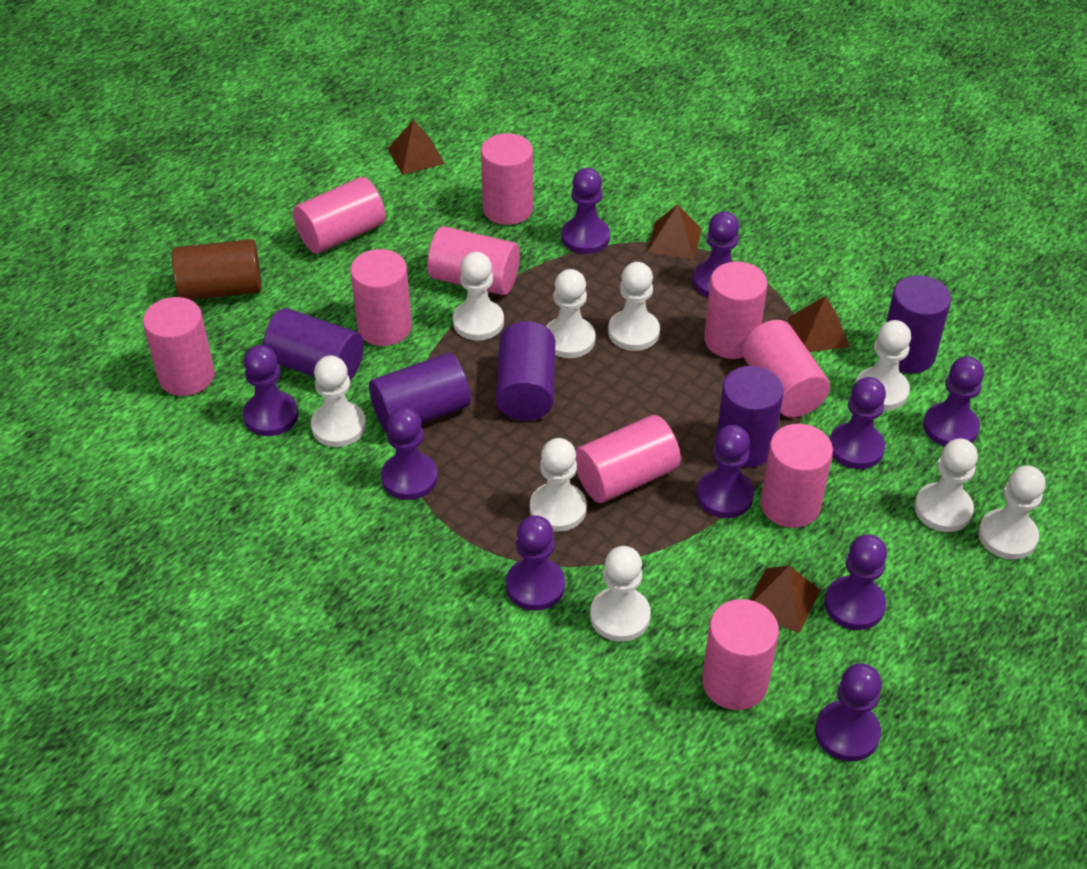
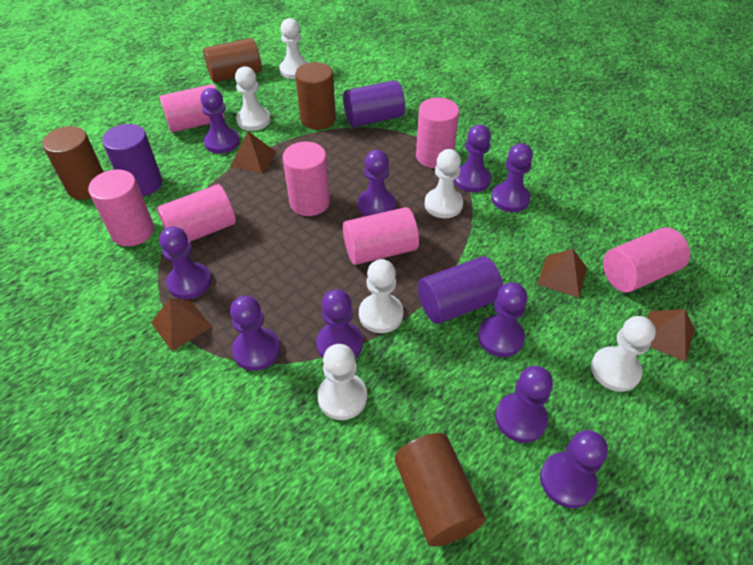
brown cylinder: [172,239,261,300] = 1 -> [42,126,104,200] [203,38,262,83] [295,62,336,130] [395,433,485,546] = 4
pink cylinder: [143,297,215,396] [293,177,386,254] [350,249,412,346] [427,226,520,295] [481,133,533,225] [575,415,681,503] [702,599,779,710] [704,261,767,359] [741,320,830,418] [761,424,833,528] = 10 -> [88,169,154,246] [157,184,236,242] [159,84,225,133] [283,141,330,216] [343,207,419,265] [416,98,459,168] [603,227,690,293] = 7
purple cylinder: [263,308,364,381] [369,353,471,432] [496,321,555,421] [716,366,783,468] [886,275,951,373] = 5 -> [102,124,162,196] [343,80,405,127] [418,256,503,324] = 3
white pawn: [311,356,366,447] [453,252,504,341] [530,438,587,531] [546,269,595,358] [590,546,651,642] [608,262,660,351] [856,320,911,411] [914,439,978,532] [978,465,1046,560] = 9 -> [235,66,271,131] [279,18,309,79] [317,344,367,420] [359,259,404,333] [424,149,463,218] [591,316,656,392] = 6

